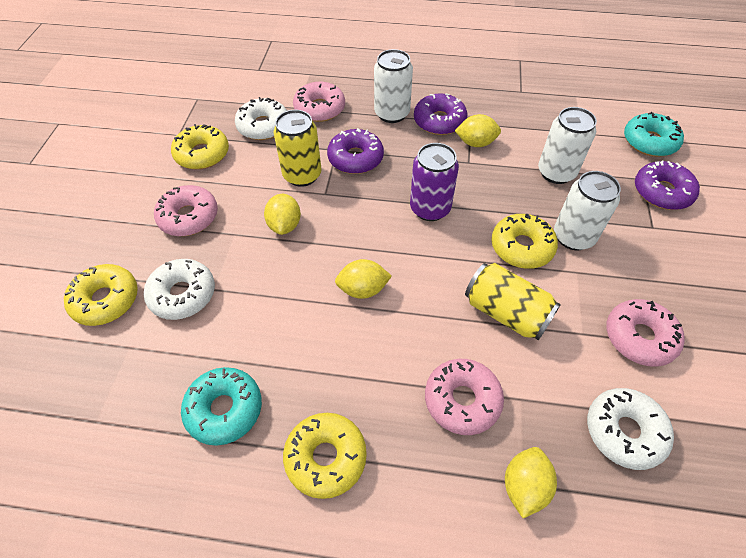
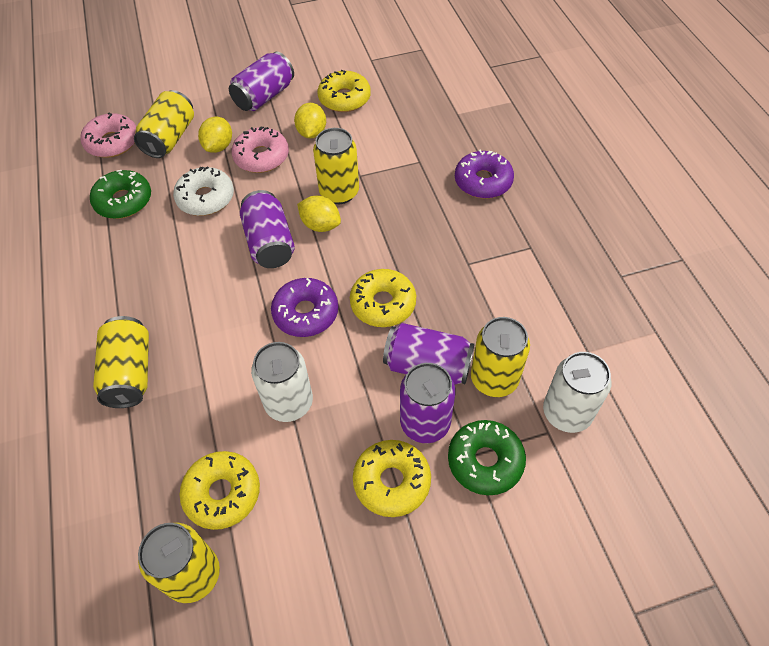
green donut: none = 0 -> [90,170,151,219] [448,420,526,495] = 2
pink donut: [154,185,218,236] [293,82,345,122] [425,359,504,435] [606,299,685,367] = 4 -> [80,113,136,158] [231,127,289,173] = 2
purple can: [410,143,459,221] = 1 -> [229,52,294,111] [240,190,295,268] [383,323,475,385] [400,363,456,443] = 4
purple donut: [327,128,384,174] [414,93,468,135] [635,160,700,210] = 3 -> [271,278,338,337] [455,150,514,199] = 2
turquoise donut: [181,367,262,446] [624,112,684,157] = 2 -> none = 0
white can: [374,49,413,123] [538,107,597,184] [554,171,621,250] = 3 -> [251,342,313,422] [543,352,611,433] = 2
white donut: [144,259,215,320] [235,97,287,140] [587,388,674,470] = 3 -> [173,166,234,216] = 1
yellow can: [274,110,321,187] [465,263,561,340] = 2 -> [93,316,149,408] [134,90,194,158] [138,523,220,603] [313,128,359,204] [471,317,530,397] = 5
yellow lemon: [264,194,301,235] [335,259,392,299] [455,114,501,147] [505,447,557,518] = 4 -> [198,117,232,153] [294,103,326,139] [297,196,341,232] = 3

